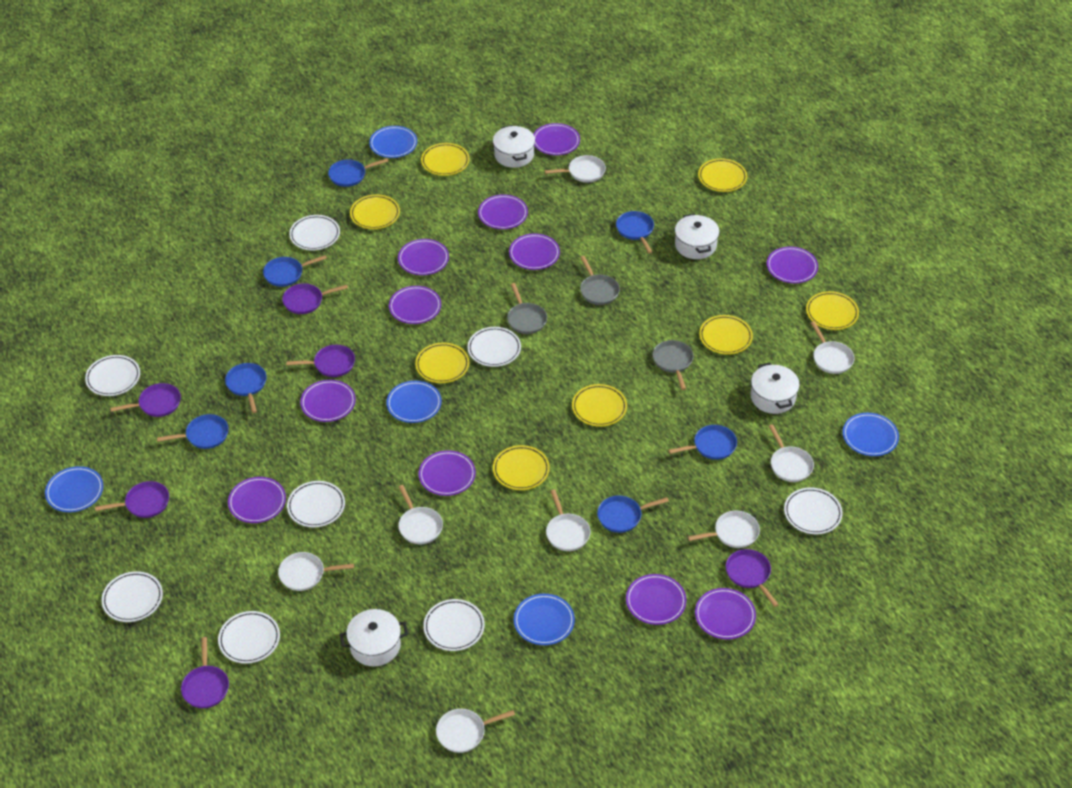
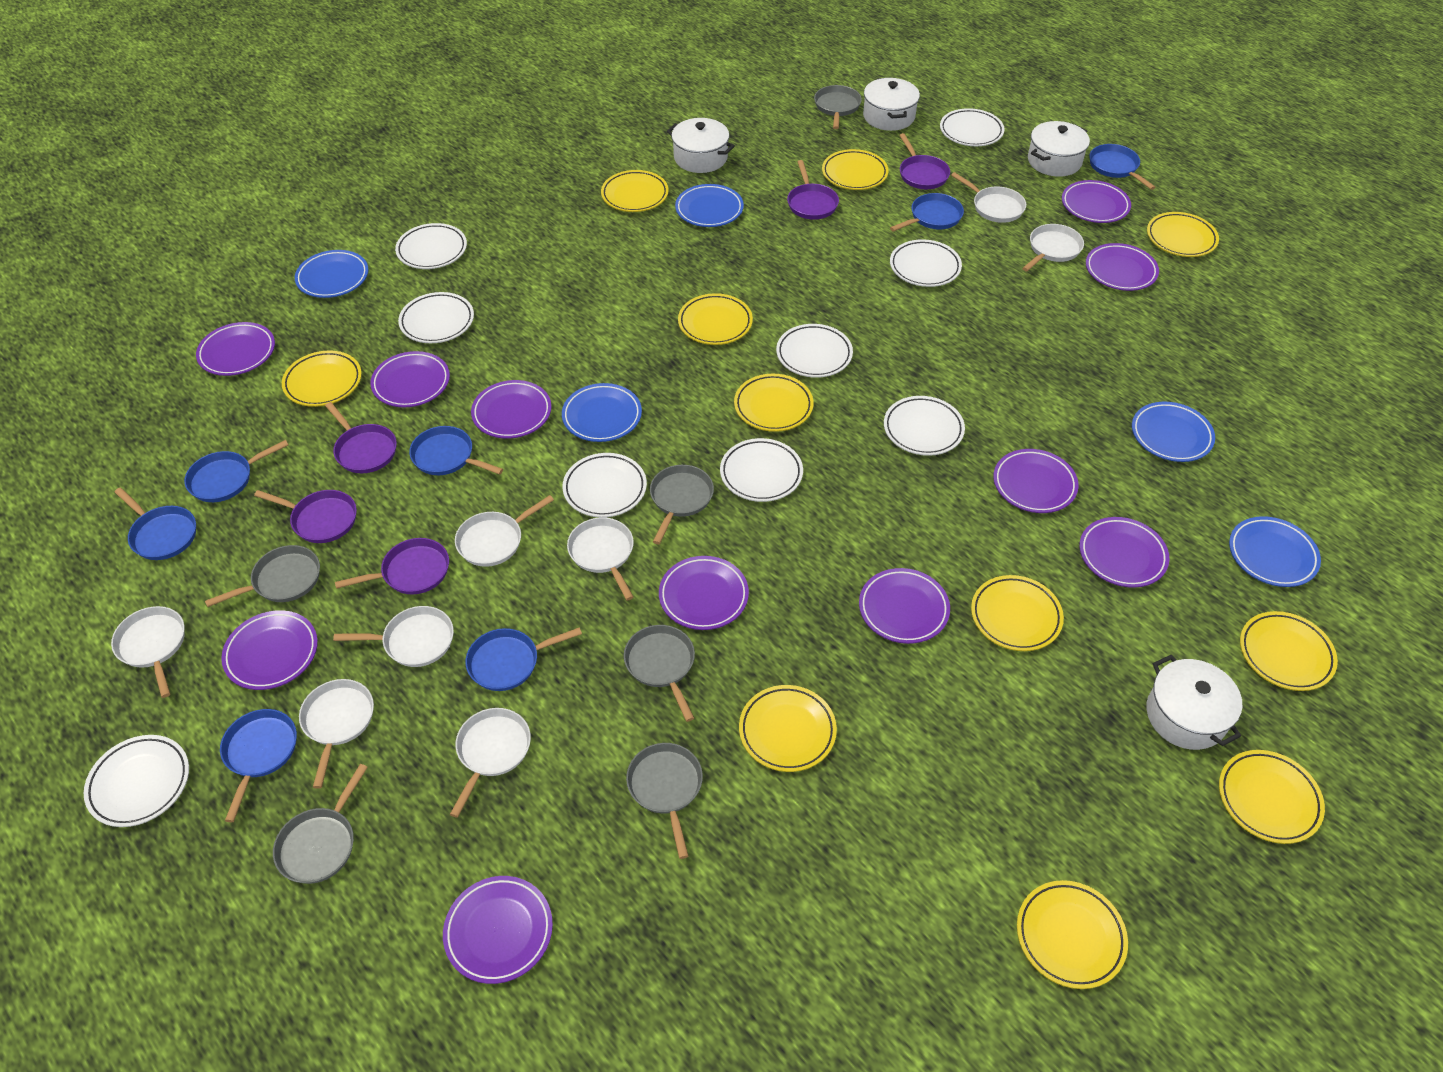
grey pan: [507,283,547,334] [580,256,620,305] [653,340,694,390] = 3 -> [205,545,320,607] [273,764,368,884] [624,625,695,722] [626,743,703,859] [650,465,714,544] [814,85,862,129] = 6
purple pan: [95,481,169,518] [110,383,181,417] [181,637,229,708] [282,283,348,314] [286,345,355,377] [726,549,779,607] = 6 -> [254,490,357,543] [325,402,397,473] [335,538,449,594] [787,160,839,220] [899,133,950,189] = 5
white plate: [85,355,140,396] [101,571,163,622] [218,611,280,664] [287,481,345,527] [289,215,340,250] [423,599,485,651] [467,327,521,367] [784,487,843,534] = 8 -> [84,735,189,827] [395,223,467,269] [398,292,474,343] [562,453,647,517] [720,438,803,502] [776,324,853,378] [884,396,965,456] [890,239,962,287] [940,108,1005,146] = 9
yellow plate: [350,194,400,229] [415,343,469,383] [421,143,470,176] [493,445,550,490] [572,384,627,427] [698,158,747,192] [699,315,753,354] [806,291,859,330] = 8 -> [282,350,362,407] [601,170,669,212] [678,293,753,345] [734,374,814,432] [739,685,837,772] [822,149,889,190] [971,575,1064,651] [1017,880,1128,989] [1147,212,1219,257] [1219,750,1325,844] [1240,611,1338,691] = 11

